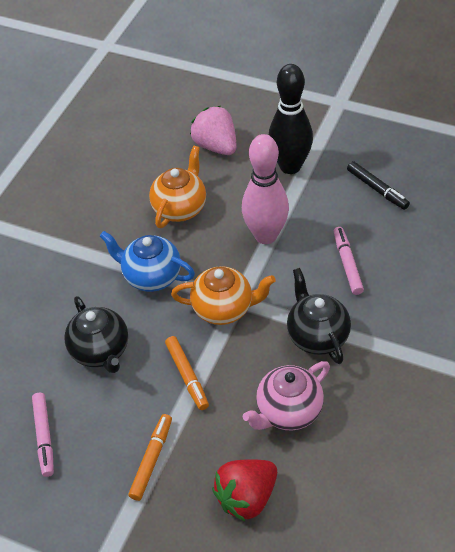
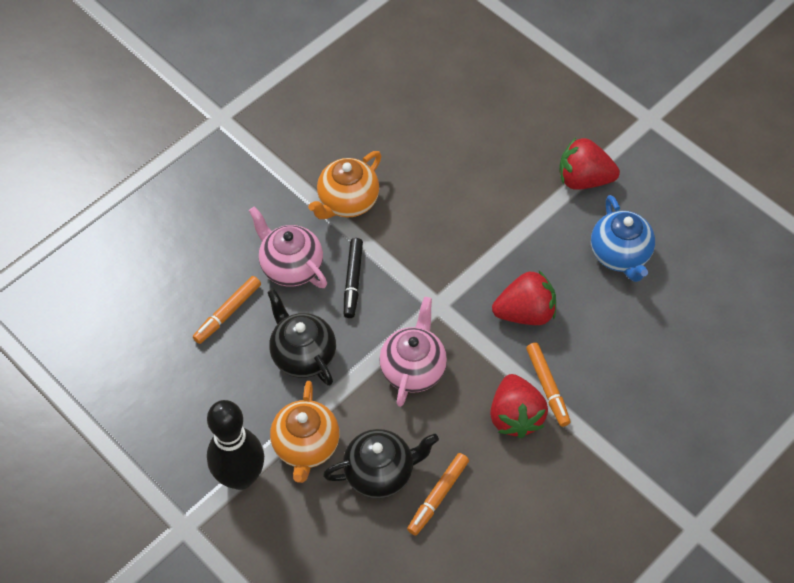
orange marker: [128,414,172,501] [165,336,209,410] = 2 -> [193,276,261,344] [407,453,469,535] [526,343,571,427] = 3
pink bowling pin: [242,134,289,244] = 1 -> none = 0
pink marker: [32,393,54,477] [334,227,364,295] = 2 -> none = 0
pink strawberry: [190,106,237,155] = 1 -> none = 0
pink teapot: [242,361,330,430] = 1 -> [249,206,327,288] [379,297,447,407] = 2
red strawberry: [212,459,277,521] = 1 -> [490,374,548,438] [492,271,556,325] [559,138,620,190] = 3

